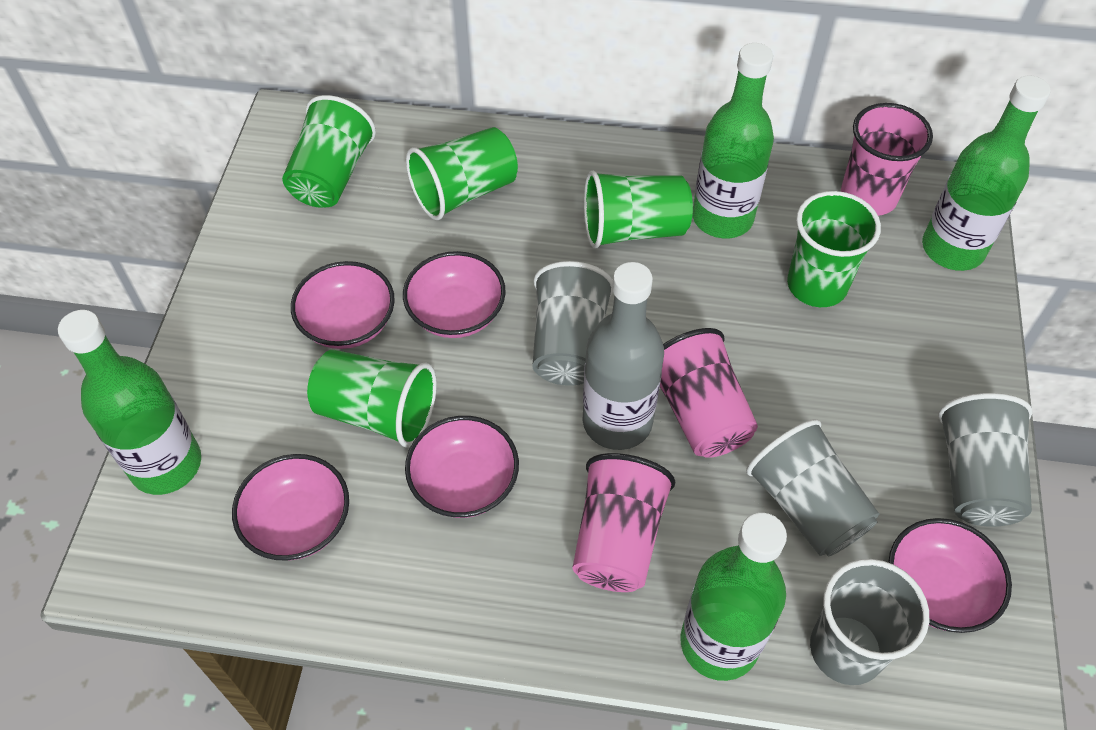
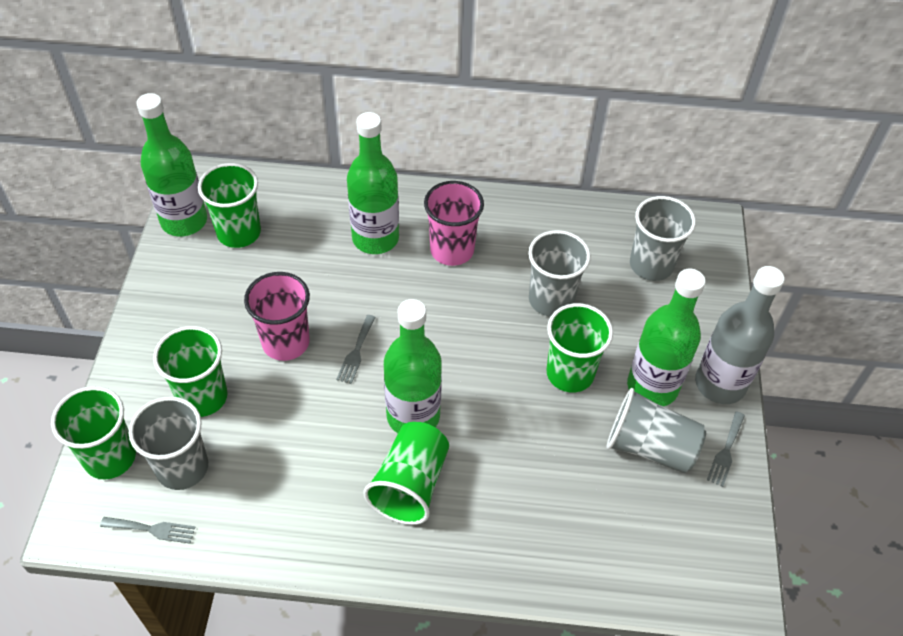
grey fork: none = 0 -> [100,517,195,543] [336,315,376,384] [707,411,745,487] = 3
pink bowl: [232,454,349,561] [291,261,395,349] [403,251,506,338] [405,416,519,518] [888,518,1012,633] = 5 -> none = 0
pink cup: [573,453,675,592] [660,328,758,458] [841,103,933,216] = 3 -> [244,272,310,361] [424,181,484,266] = 2

